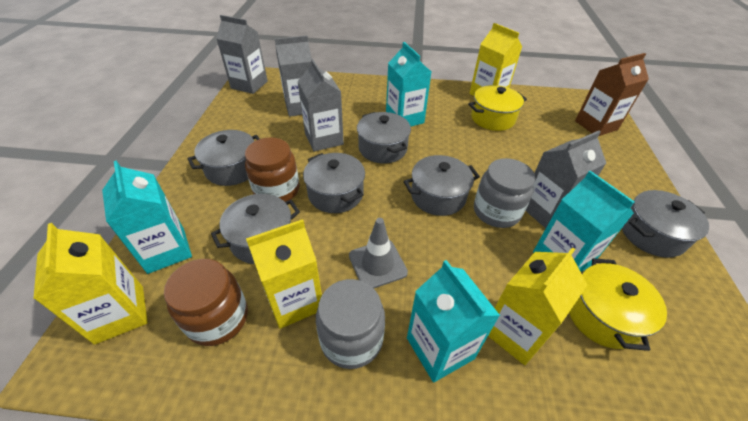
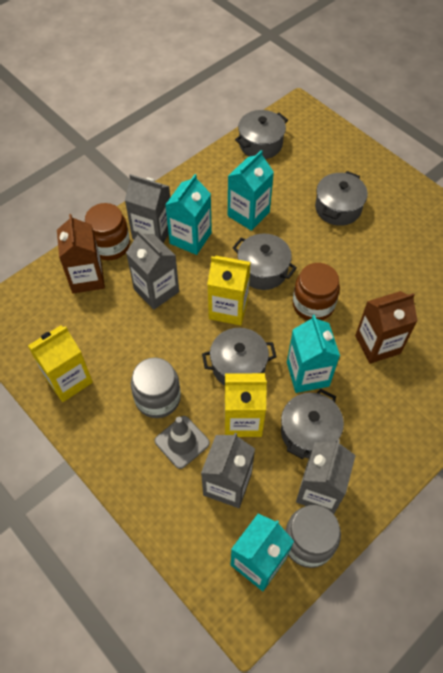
brown carton: [575,53,649,136] = 1 -> [57,214,105,294] [355,291,418,364] = 2
grey pot: [187,130,260,186] [211,194,300,264] [303,153,365,213] [357,112,411,164] [404,155,480,216] [622,190,709,258] = 6 -> [202,328,277,386] [232,233,297,290] [235,110,288,159] [281,389,344,459] [315,171,368,226] = 5
yellow carton: [33,223,148,345] [246,219,322,329] [470,23,522,96] [488,247,588,365] = 4 -> [28,325,93,402] [207,256,251,326] [225,373,267,437] = 3
yellow pot: [468,85,527,131] [569,258,667,351] = 2 -> none = 0

